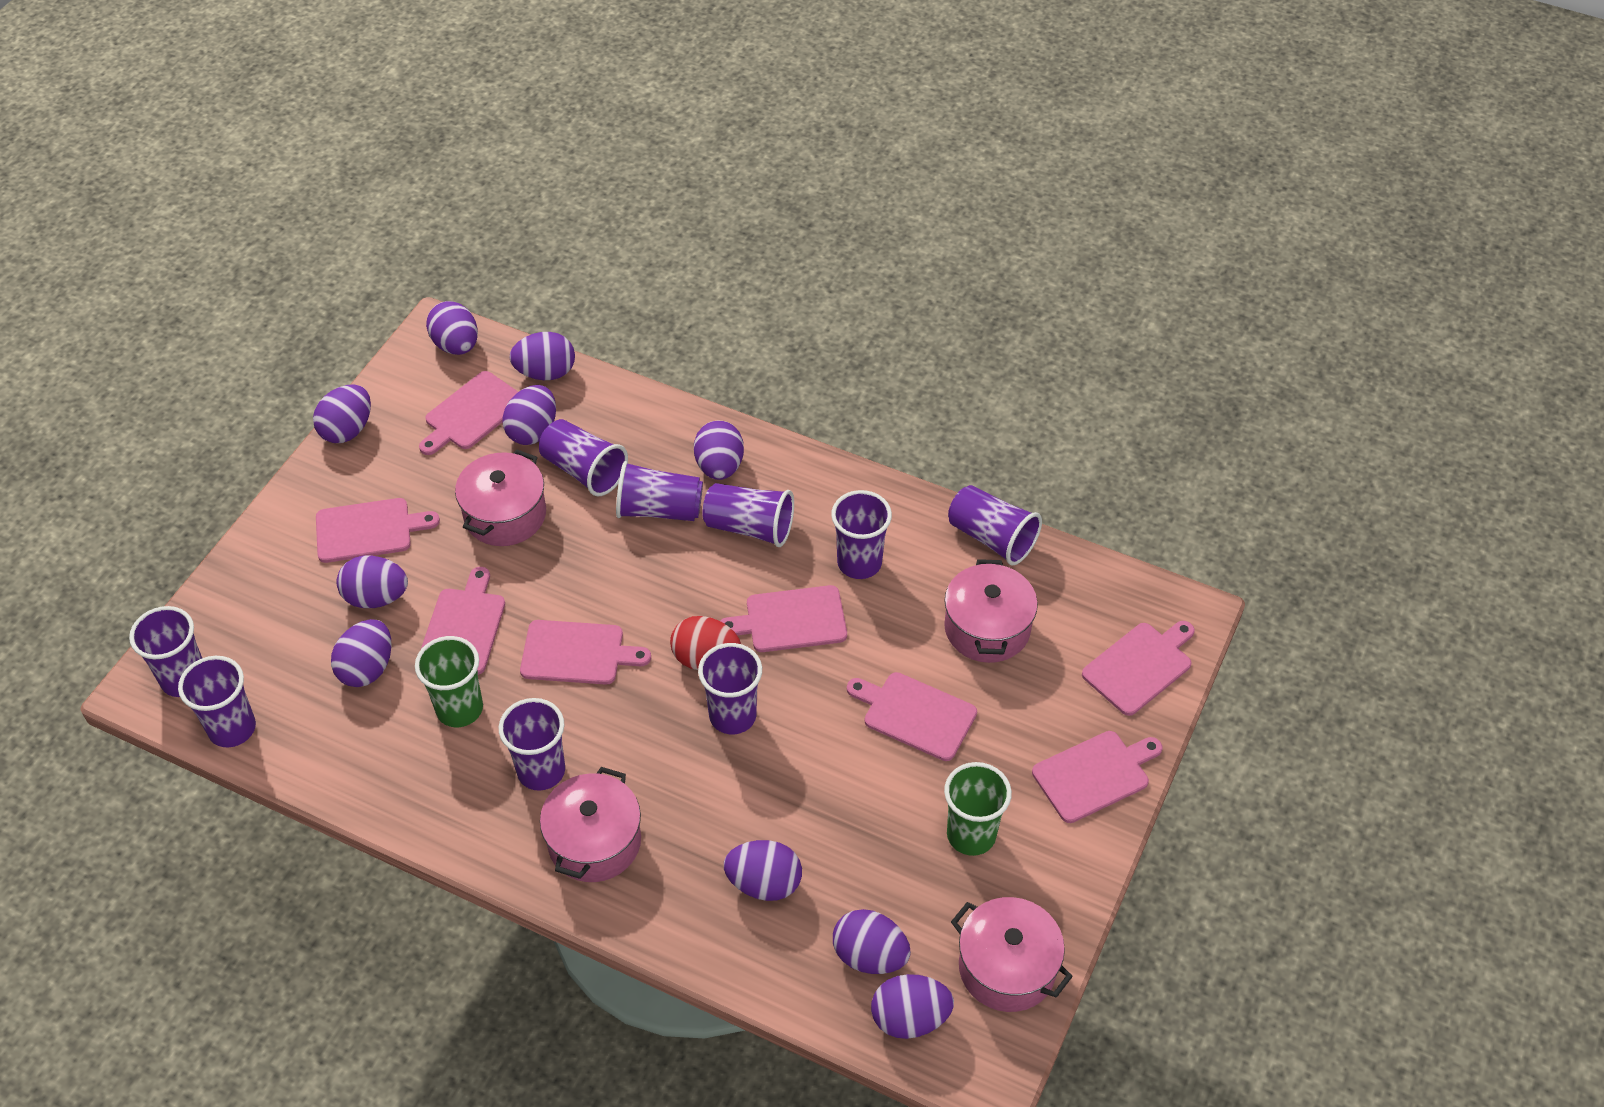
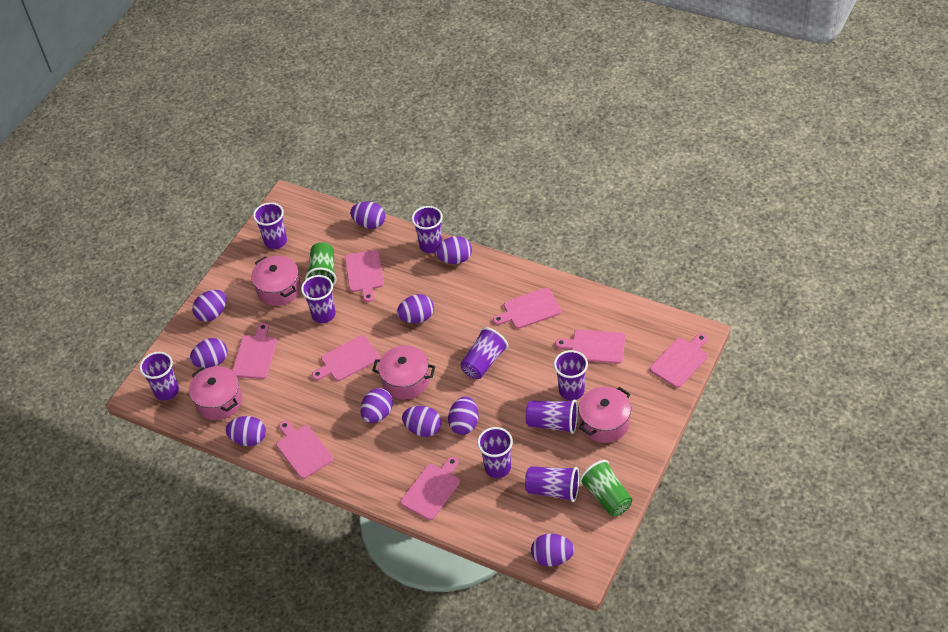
red egg: [670,616,741,670] = 1 -> none = 0

